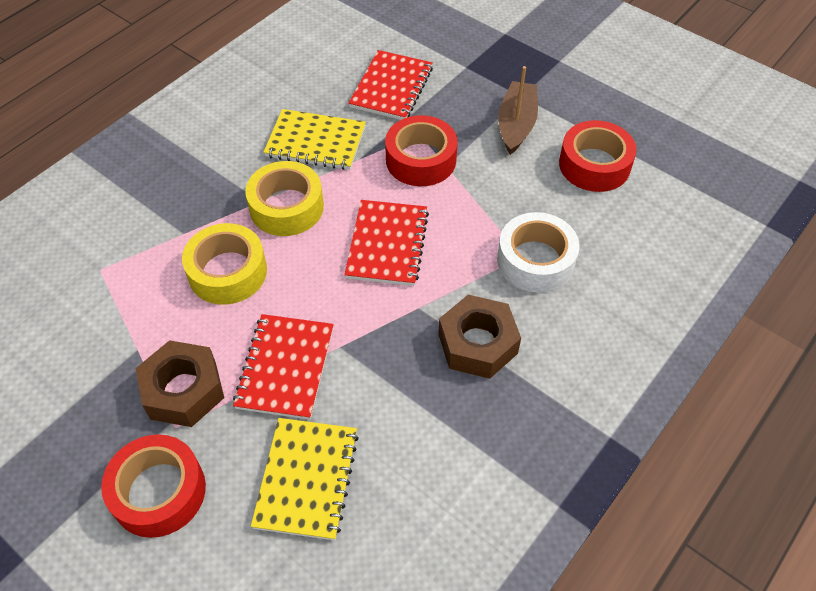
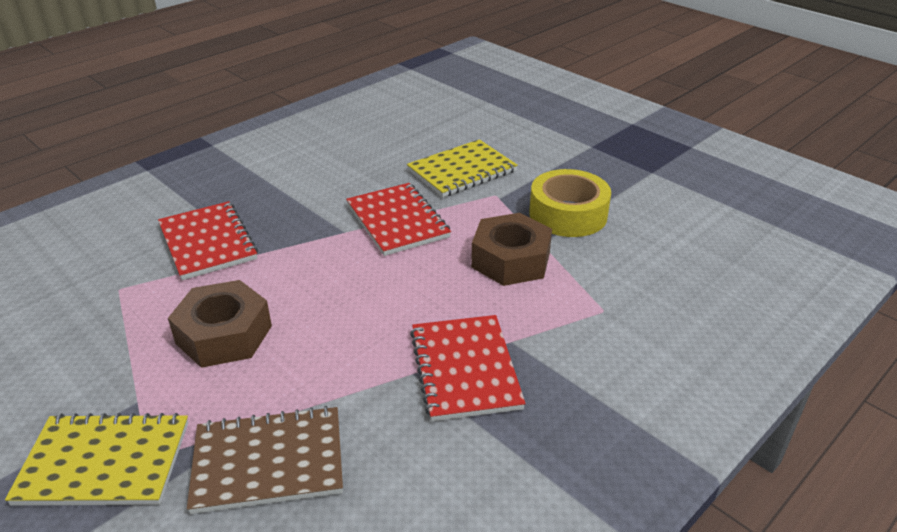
brown boat: [498,66,538,155] = 1 -> none = 0
brown notebook: none = 0 -> [187,406,343,514] = 1
red tape: [101,434,206,538] [385,115,458,186] [559,120,637,192] = 3 -> none = 0
white tape: [497,212,579,293] = 1 -> none = 0
yellow tape: [182,223,267,305] [245,161,324,236] = 2 -> [529,169,611,237] = 1

